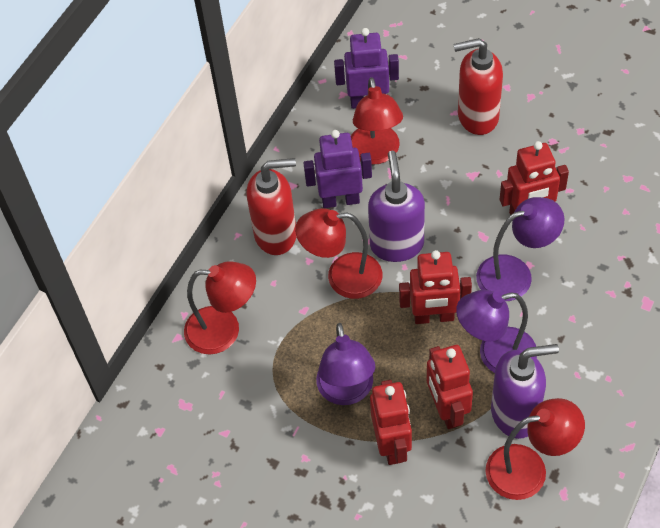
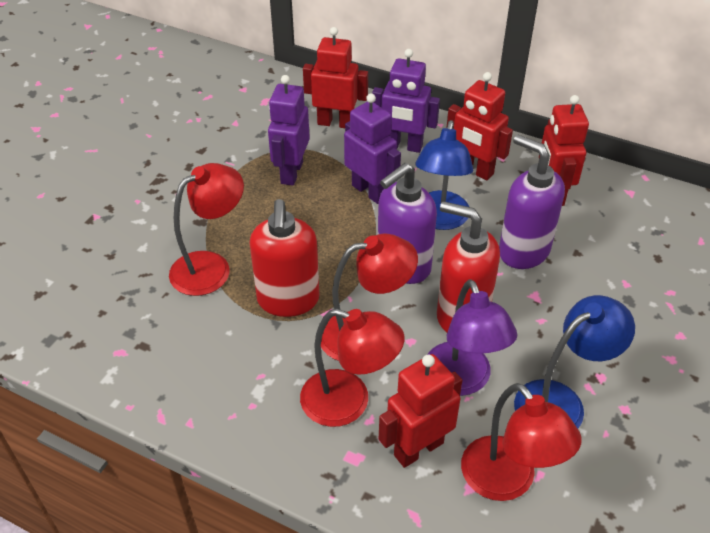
blue lamp: none = 0 -> [416,120,473,230] [514,295,635,428] = 2
purple lamp: [316,323,375,405] [456,290,537,373] [476,197,564,301] = 3 -> [427,279,517,396] = 1
purple robot: [304,130,372,208] [334,28,399,109] = 2 -> [268,75,310,186] [344,93,401,204] [372,49,440,153] = 3

